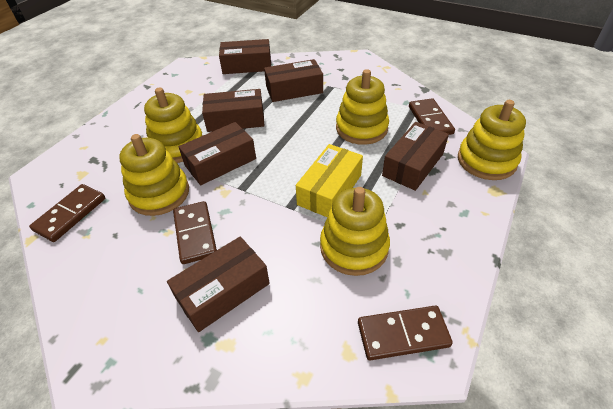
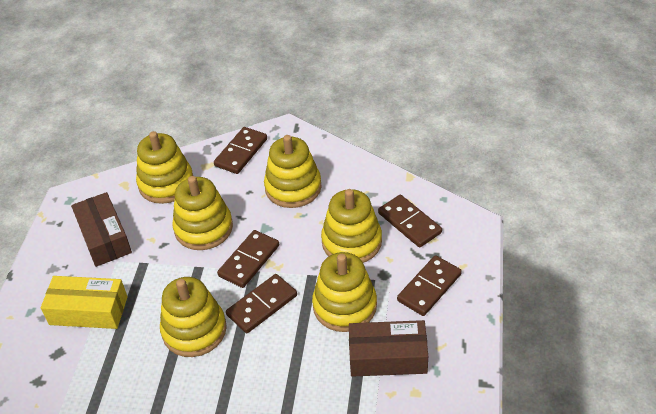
brown box: [167,236,270,332] [179,122,256,185] [202,89,265,132] [219,39,271,74] [264,59,323,102] [382,122,449,191] = 6 -> [71,192,132,267] [349,320,428,377] = 2
brown domino: [29,184,105,242] [173,201,217,264] [358,305,453,360] [409,98,455,135] = 4 -> [214,127,267,174] [217,230,279,288] [226,274,297,333] [378,195,442,248] [397,255,462,316] = 5
yellow stacking toy: [119,134,189,216] [144,87,203,163] [320,187,390,276] [336,69,389,145] [458,100,526,180] = 5 -> [136,131,193,204] [160,277,227,357] [172,176,233,250] [264,135,322,208] [312,252,377,332] [321,189,382,263] = 6

